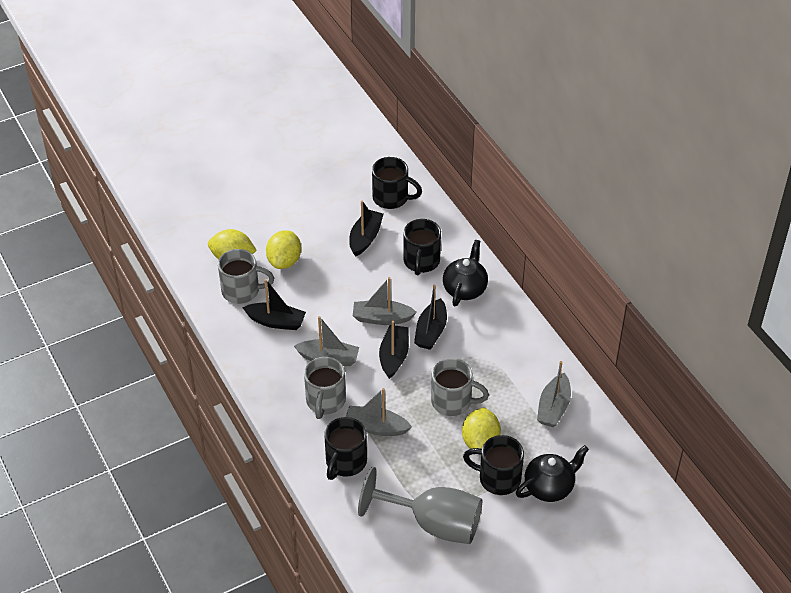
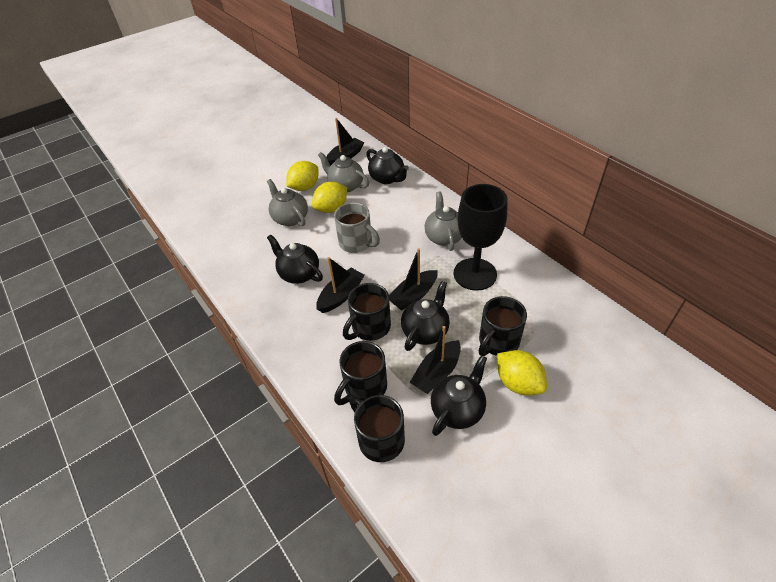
black goblet: none = 0 -> [454,184,507,291] = 1
black teapot: [443,240,488,306] [516,445,589,502] = 2 -> [267,235,323,284] [366,147,409,184] [401,281,450,351] [431,355,487,436] = 4
grey boat: [294,316,359,366] [346,388,412,436] [353,277,417,325] [537,361,571,427] = 4 -> none = 0
grey goblet: [358,467,482,544] = 1 -> none = 0
grey mug: [218,249,274,304] [304,357,346,419] [431,358,489,416] = 3 -> [334,203,380,253] = 1
grey teapot: none = 0 -> [267,179,308,226] [318,152,369,192] [425,192,462,251] = 3

